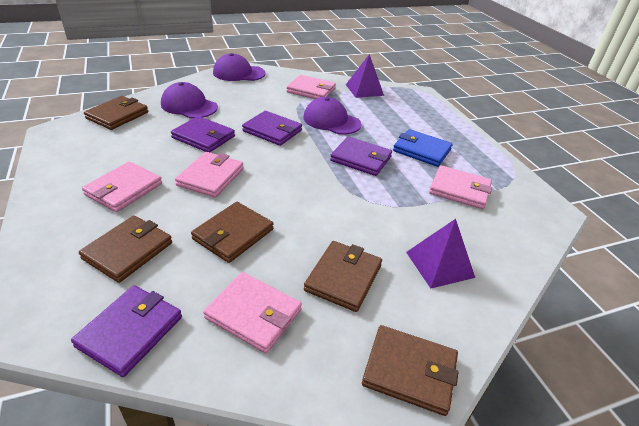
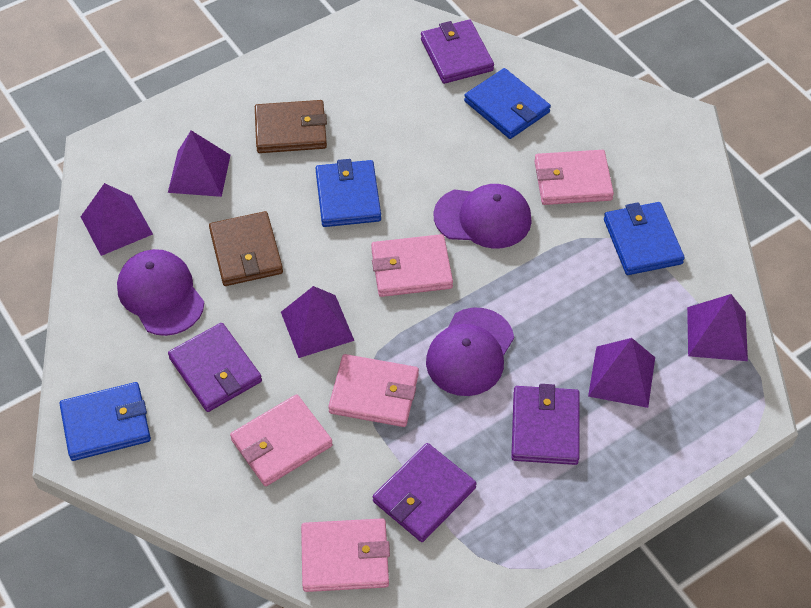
blue wallet: [393,129,453,167] = 1 -> [59,382,151,461] [315,159,381,227] [464,68,551,139] [604,202,685,275] = 4
brown wallet: [79,215,172,283] [84,96,148,130] [191,202,273,263] [304,241,382,312] [362,325,459,416] = 5 -> [209,211,283,286] [255,100,327,153] = 2
purple pyramid: [346,54,384,98] [406,219,475,289] = 2 -> [81,183,153,256] [168,130,230,197] [281,286,354,358] [588,338,655,408] [687,294,748,361] = 5

